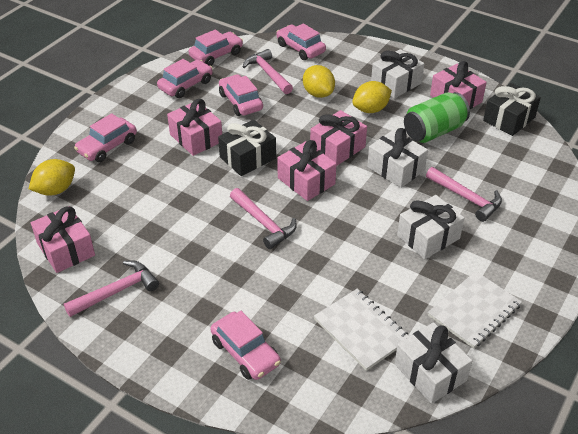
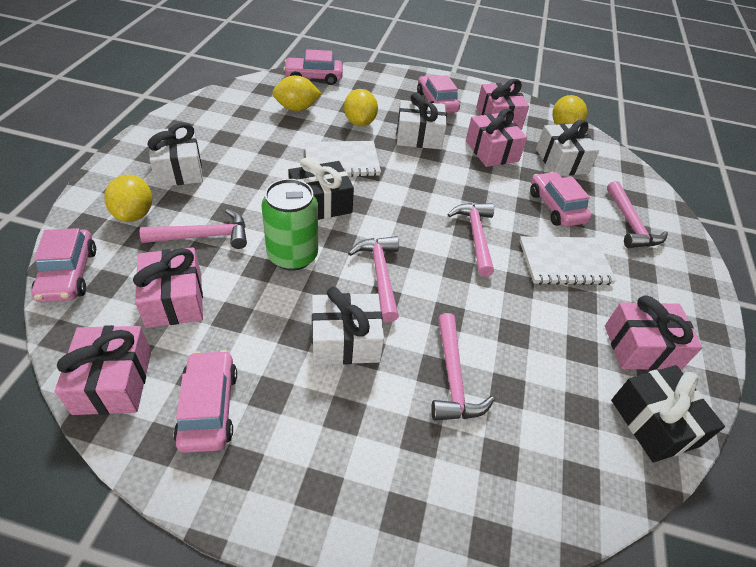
pink car: [74,113,137,162] [157,59,213,98] [188,29,243,66] [210,311,281,380] [219,74,263,116] [276,23,326,60] = 6 -> [31,228,96,302] [173,350,237,453] [283,49,343,85] [417,75,460,113] [530,172,592,227] = 5
pink hammer: [64,261,159,317] [230,188,297,249] [243,49,293,94] [426,167,502,222] = 4 -> [140,209,247,249] [348,236,399,322] [431,313,495,421] [447,203,494,277] [607,181,668,248] = 5
yellow lemon: [29,159,75,196] [303,65,335,98] [352,81,392,113] = 3 -> [105,174,152,222] [272,75,322,111] [344,89,378,126] [553,95,587,125] = 4

